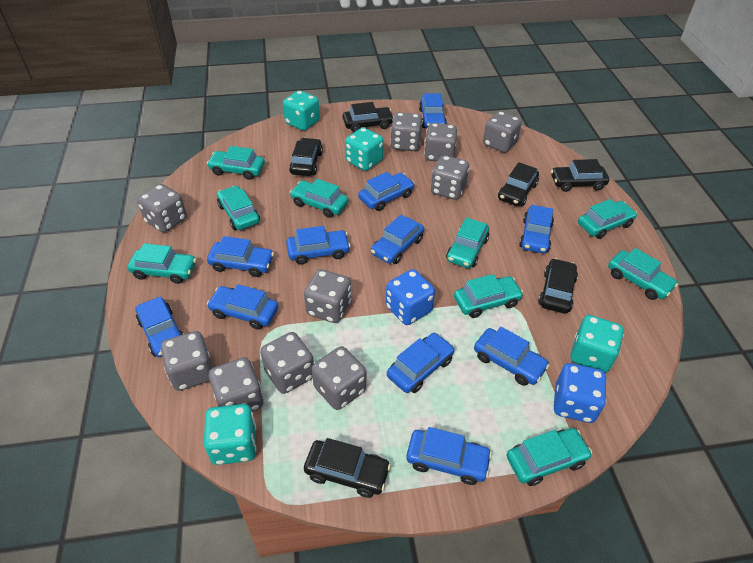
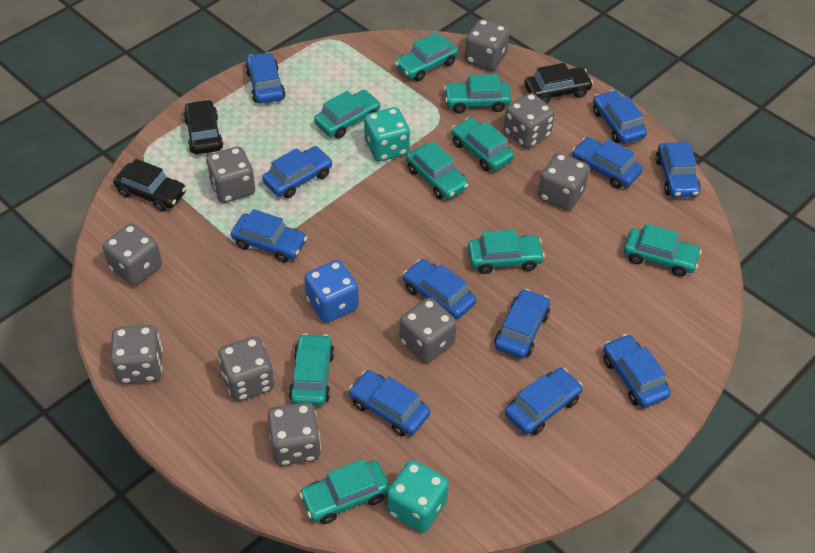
black car: [289,138,323,176] [304,438,391,498] [343,102,394,132] [498,162,539,206] [538,258,578,314] [551,159,609,192] = 6 -> [113,159,186,211] [183,99,223,154] [525,63,593,103] = 3
blue dice: [386,269,435,325] [554,363,607,423] = 2 -> [304,260,359,323] = 1
grey dice: [137,184,187,233] [160,331,213,391] [209,357,263,411] [260,332,314,394] [304,269,351,323] [312,346,366,410] [390,112,423,151] [424,123,457,162] [431,155,469,200] [483,111,522,153] = 10 -> [103,223,162,286] [110,325,163,384] [206,146,255,203] [218,336,274,401] [268,402,321,466] [400,298,457,363] [465,19,510,71] [504,93,555,149] [538,153,590,211] = 9
turquoise dice: [204,404,257,465] [283,90,320,131] [345,127,384,171] [570,315,624,373] = 4 -> [364,107,410,162] [387,460,449,532] = 2

